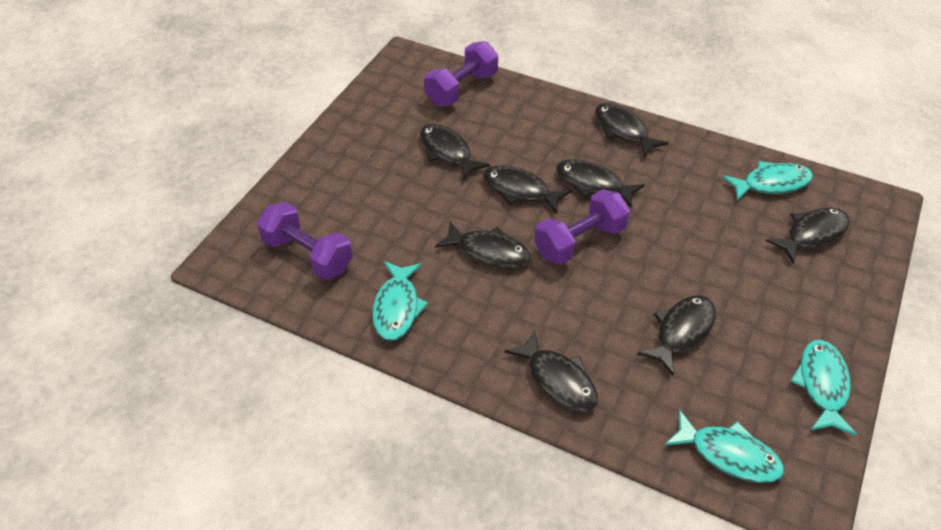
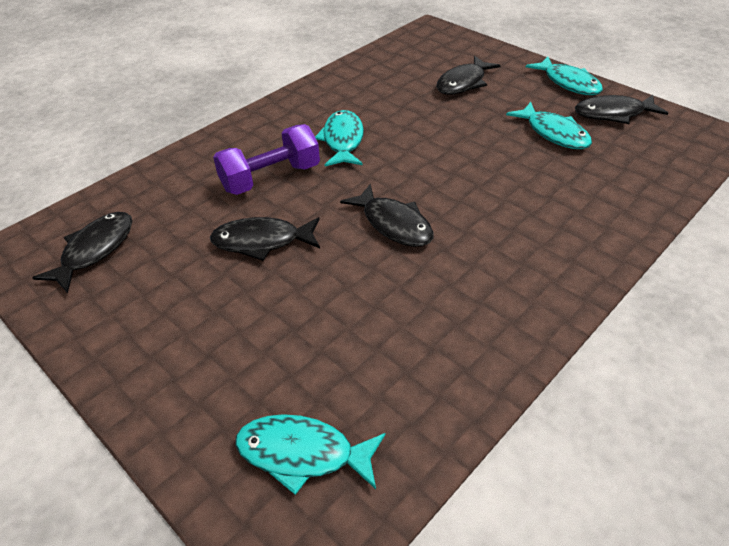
black fish: [420,124,490,180] [435,221,531,269] [483,165,571,214] [504,330,598,412] [556,159,645,207] [595,103,668,158] [637,295,716,375] [766,207,850,264] = 8 -> [32,212,132,293] [210,217,320,261] [340,184,434,247] [436,56,501,95] [575,95,668,124] = 5
purple dumbbell: [257,202,353,280] [424,41,498,106] [535,189,630,265] = 3 -> [213,124,320,195] = 1

